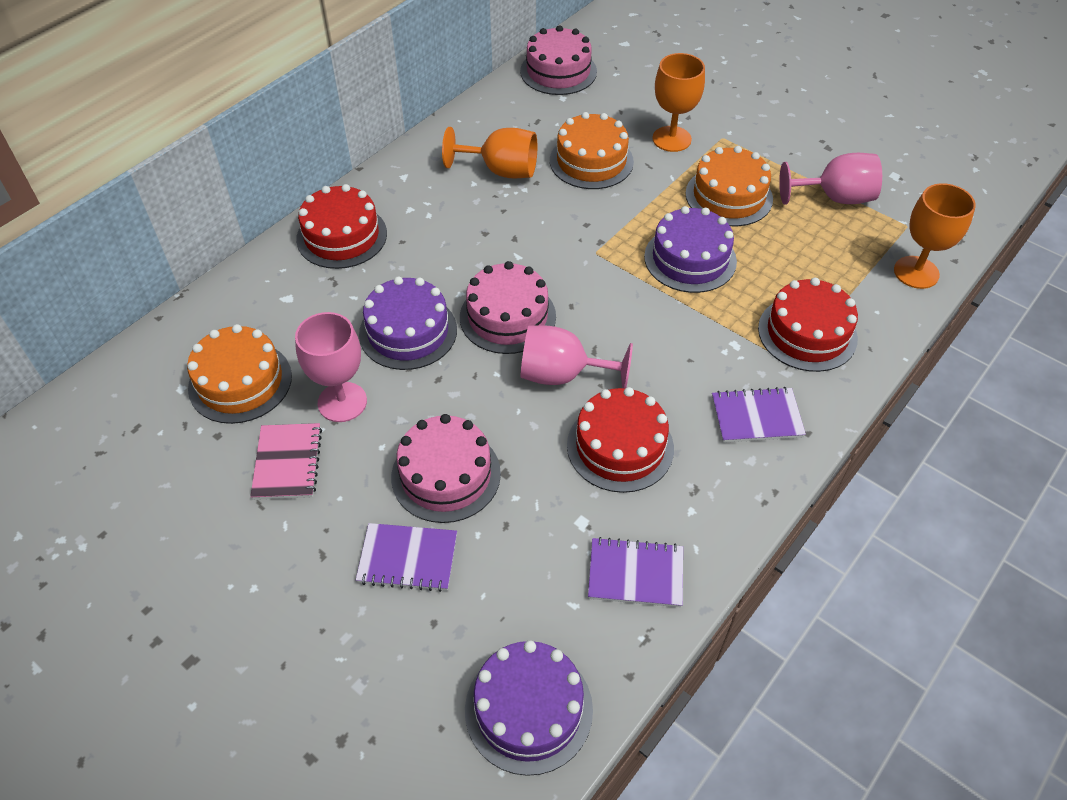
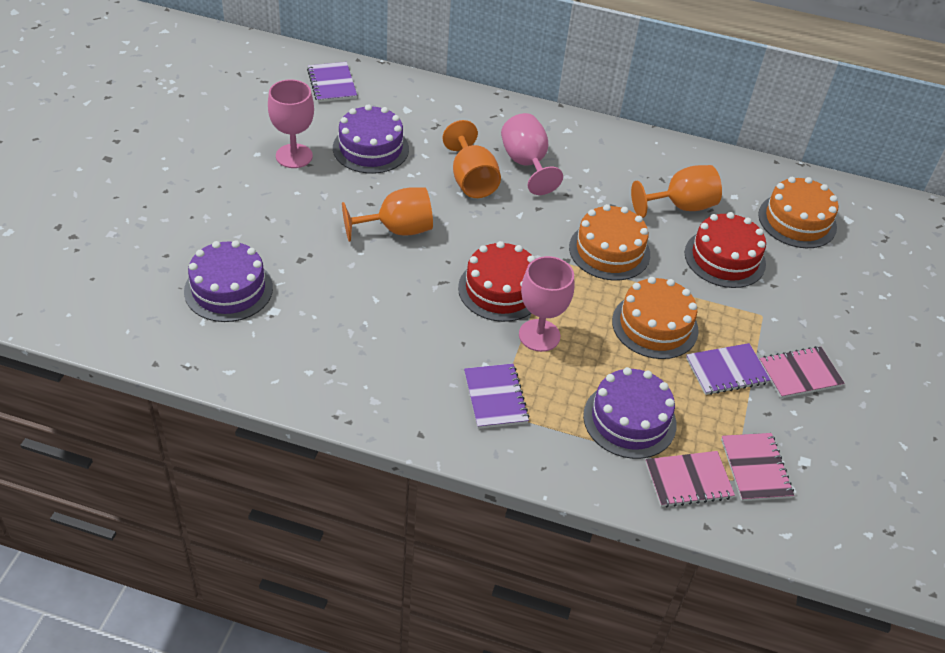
pink cake: [391,414,501,523] [460,261,556,354] [520,25,597,95] = 3 -> none = 0
pink notebook: [250,423,322,500] = 1 -> [646,451,735,508] [721,433,794,501] [759,346,845,398] = 3
red cake: [296,184,387,269] [567,387,674,493] [758,278,858,372] = 3 -> [458,241,535,322] [685,212,766,288] = 2

